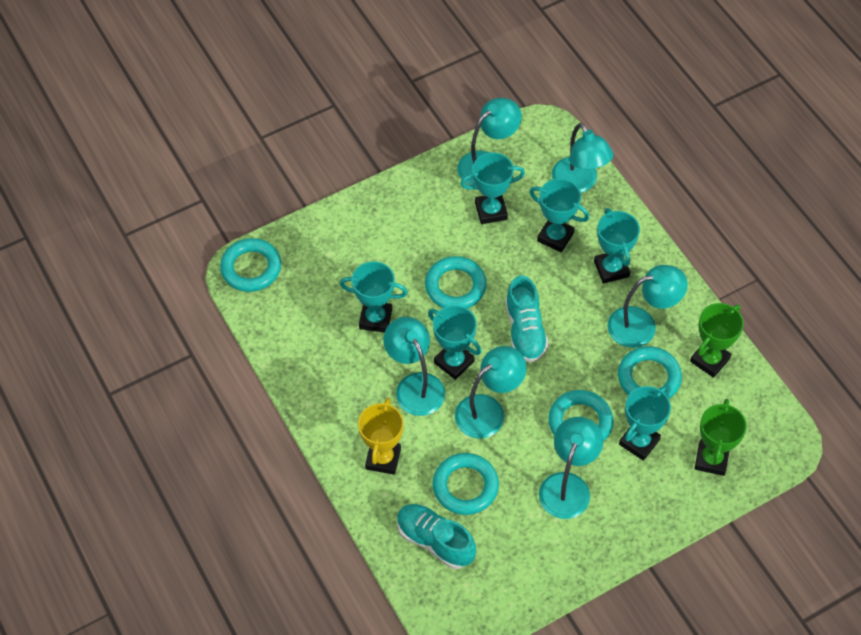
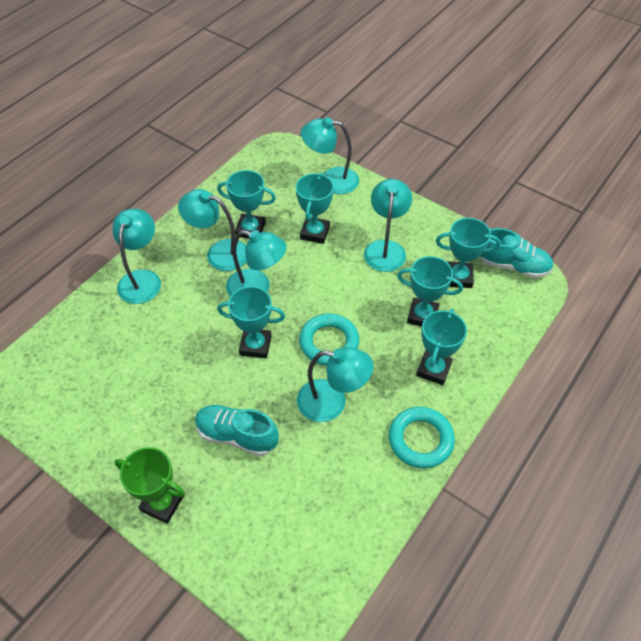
green trophy: [690,303,744,378] [694,399,747,476] = 2 -> [114,447,185,524] = 1
turquoise ring: [220,238,281,292] [425,256,487,308] [432,453,499,515] [548,390,614,442] [618,346,682,399] = 5 -> [299,313,359,366] [389,407,455,469] = 2
yellow trophy: [358,398,404,475] = 1 -> none = 0

